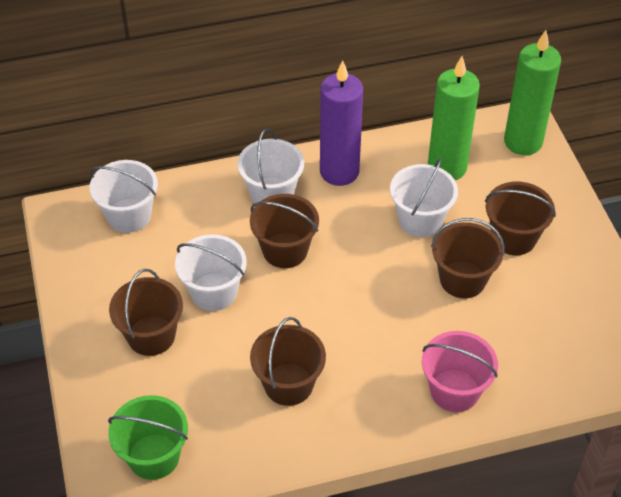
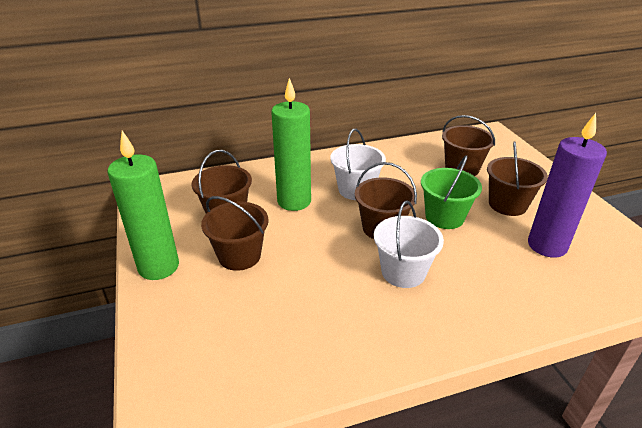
pink bucket: [422,331,498,412] = 1 -> none = 0
white bucket: [90,160,158,233] [175,234,247,311] [238,128,304,203] [390,158,458,237] = 4 -> [330,129,386,200] [374,201,444,288] = 2

